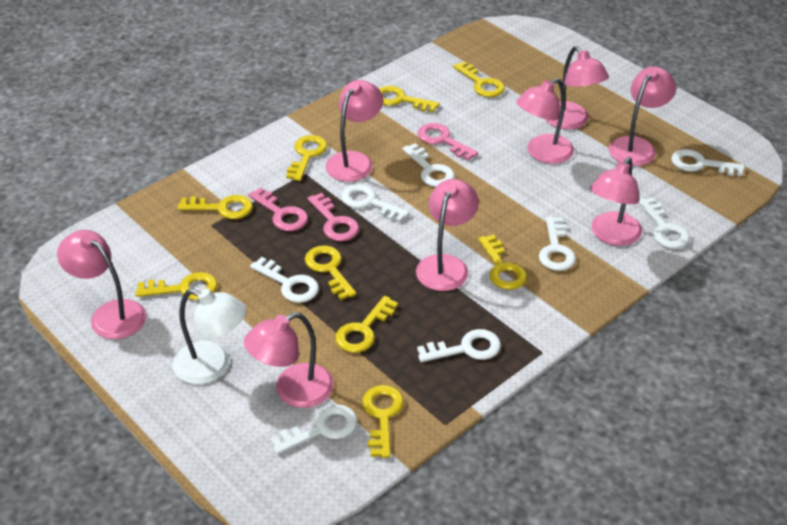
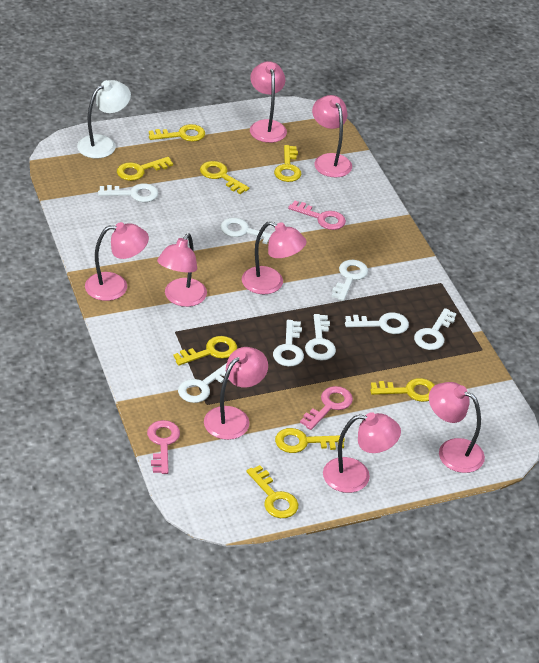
yellow key: [136,272,217,300] [178,195,253,219] [286,135,327,181] [305,246,356,300] [335,296,398,353] [362,385,404,458] [379,86,439,112] [453,61,505,97] [478,235,527,290] = 9 -> [117,157,173,181] [149,124,205,142] [173,336,237,366] [200,161,249,194] [246,465,298,518] [274,145,301,182] [275,428,345,453] [370,378,435,402] = 8

